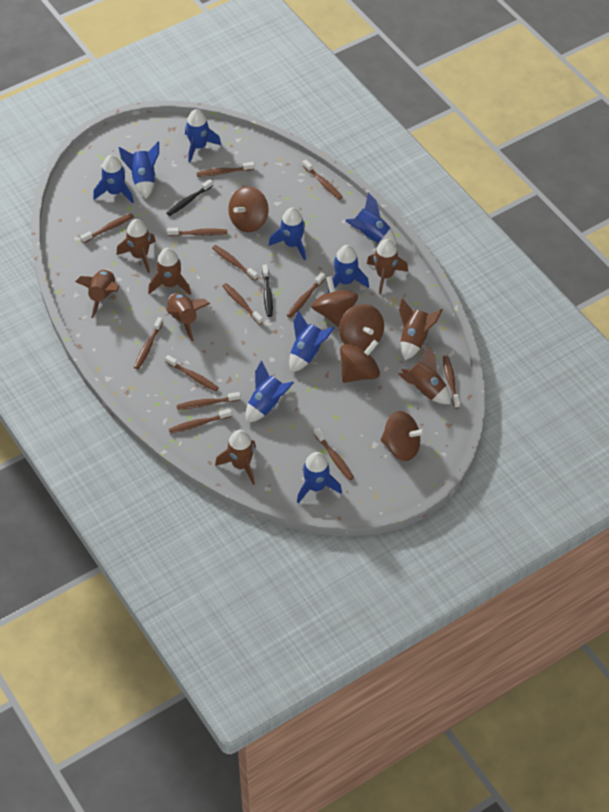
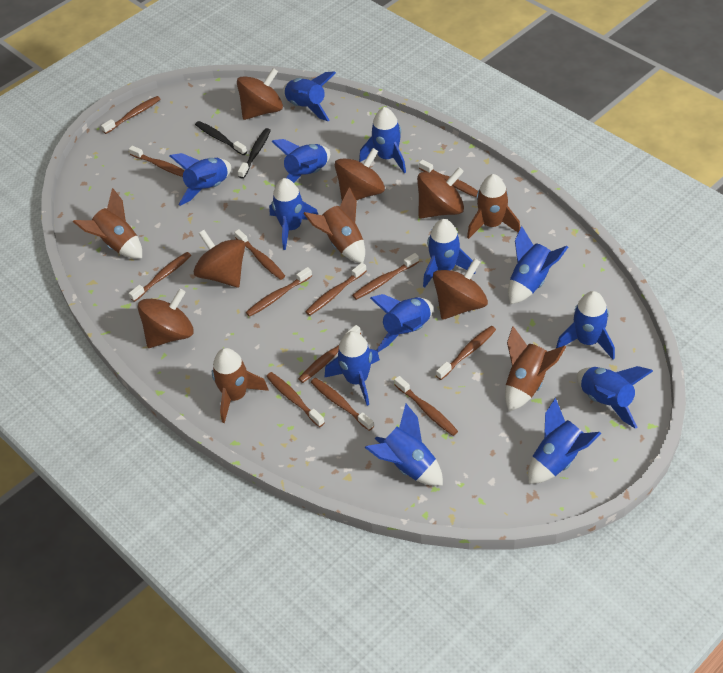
blue rocket: [93,155,134,203] [118,141,159,199] [185,109,221,162] [246,360,294,423] [269,207,306,260] [289,310,334,373] [297,452,342,504] [328,245,369,293] [345,192,396,245] = 9 -> [170,153,231,206] [269,178,318,250] [271,139,330,183] [283,71,336,121] [324,331,380,406] [359,107,406,173] [365,404,443,486] [370,294,433,352] [423,219,475,287] [508,226,568,304] [528,398,602,484] [556,291,615,359] [577,366,653,429] = 13
brown rocket: [75,269,119,318] [117,219,156,273] [148,248,191,295] [166,293,210,341] [215,430,256,485] [367,239,408,294] [398,345,451,404] [399,298,442,360] = 8 -> [73,188,142,258] [212,348,269,423] [303,187,365,263] [467,174,520,239] [505,326,566,411] = 5
brown spinning top: [228,186,269,232] [312,276,358,327] [339,304,384,350] [340,340,380,383] [381,411,426,461] = 5 -> [138,289,194,348] [194,230,245,287] [237,68,283,120] [335,148,385,201] [417,167,464,218] [433,258,488,320] = 6

